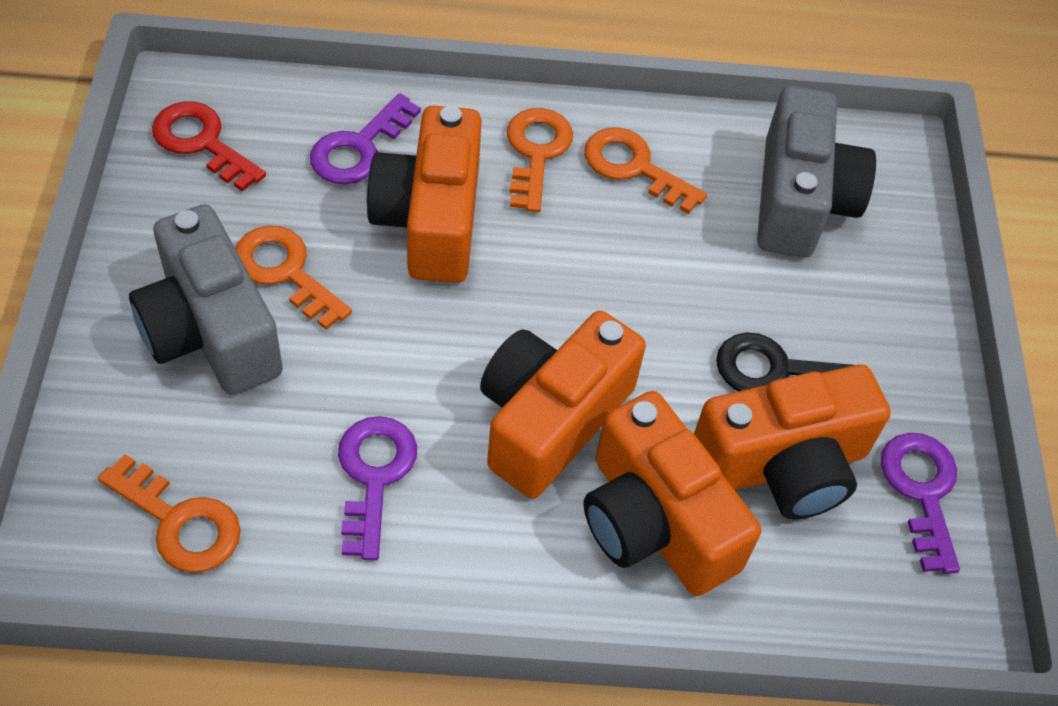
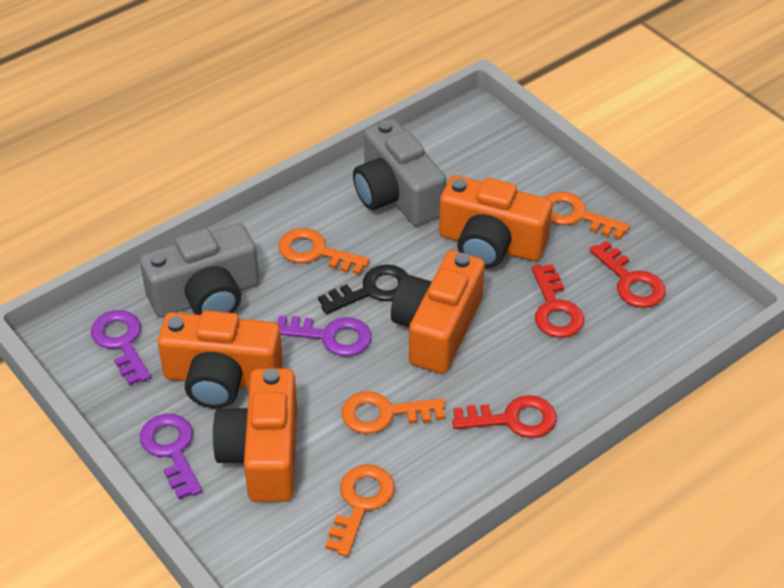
red key: [152,101,266,192] = 1 -> [452,395,557,438] [532,264,584,338] [589,241,666,308] = 3

